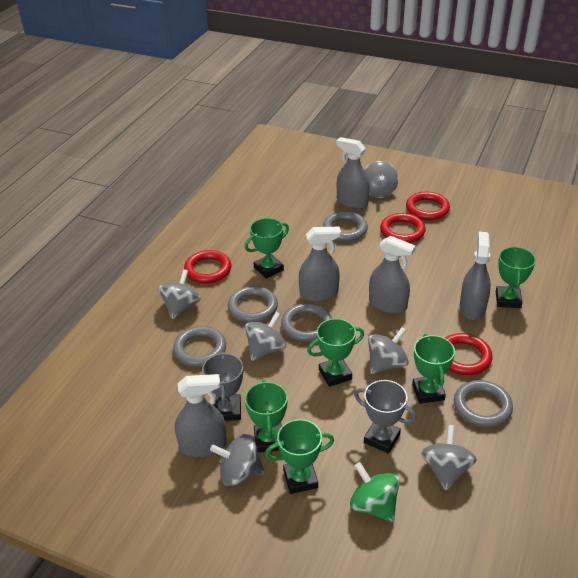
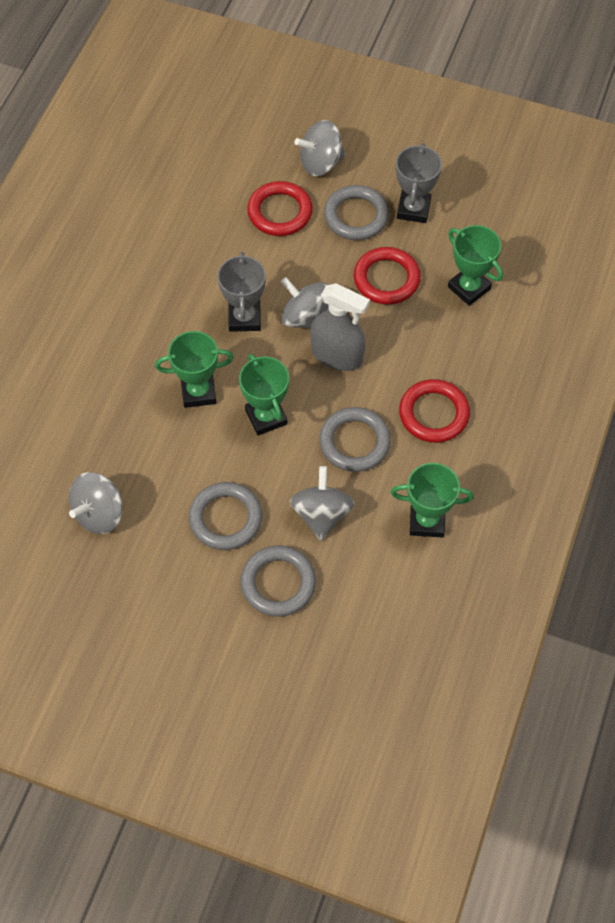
green spinning top: [350,462,400,522] = 1 -> none = 0
green trophy: [245,218,289,278] [245,380,288,453] [265,419,334,494] [307,318,364,387] [412,334,455,404] [496,246,536,308] = 6 -> [155,331,234,408] [239,354,289,435] [391,463,474,537] [448,225,503,306] = 4
grey ring: [173,326,226,367] [228,286,278,323] [281,303,332,342] [323,211,368,242] [454,380,513,428] = 5 -> [189,482,262,550] [241,546,316,617] [319,407,391,472] [324,185,389,240] = 4
grey spinning top: [158,269,201,319] [210,434,265,486] [245,312,286,361] [364,161,398,198] [368,327,409,374] [421,425,477,490] = 6 -> [69,472,123,534] [281,277,328,329] [290,466,354,540] [294,120,346,176] = 4
grey spray bottle: [175,374,227,457] [299,227,341,302] [336,137,370,209] [369,236,416,314] [460,232,491,320] = 5 -> [311,283,370,371] = 1
red ring: [184,250,231,284] [380,213,426,243] [406,192,450,220] [445,333,493,375] = 4 -> [247,181,313,236] [354,247,421,305] [399,379,470,443] = 3

